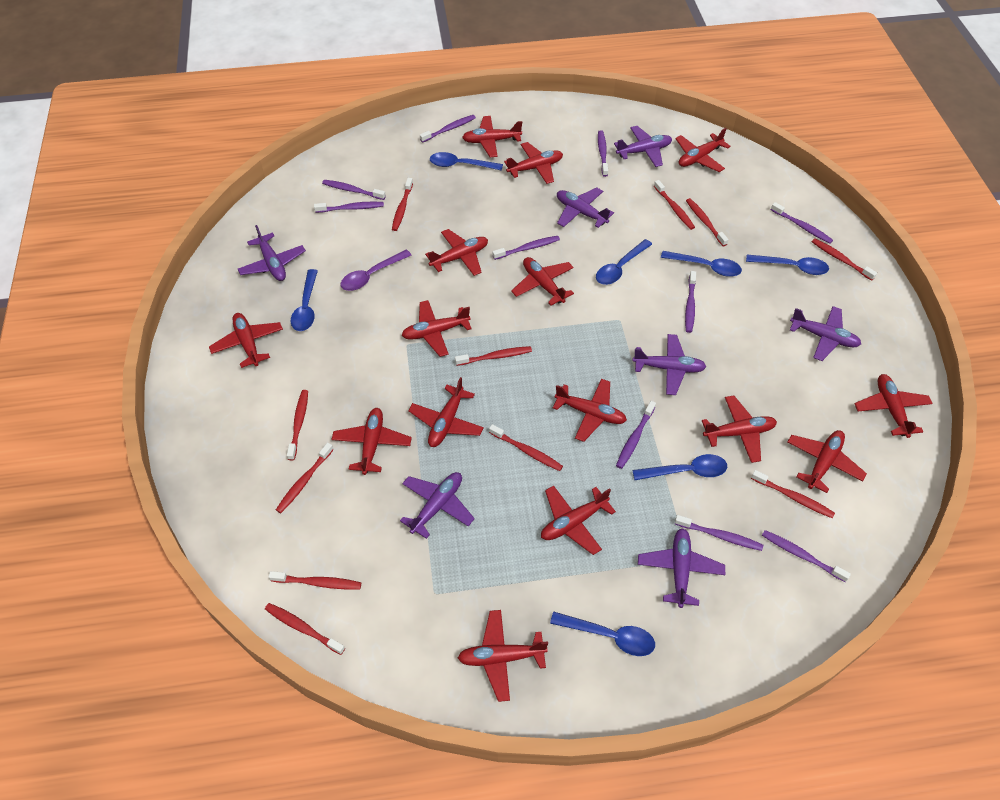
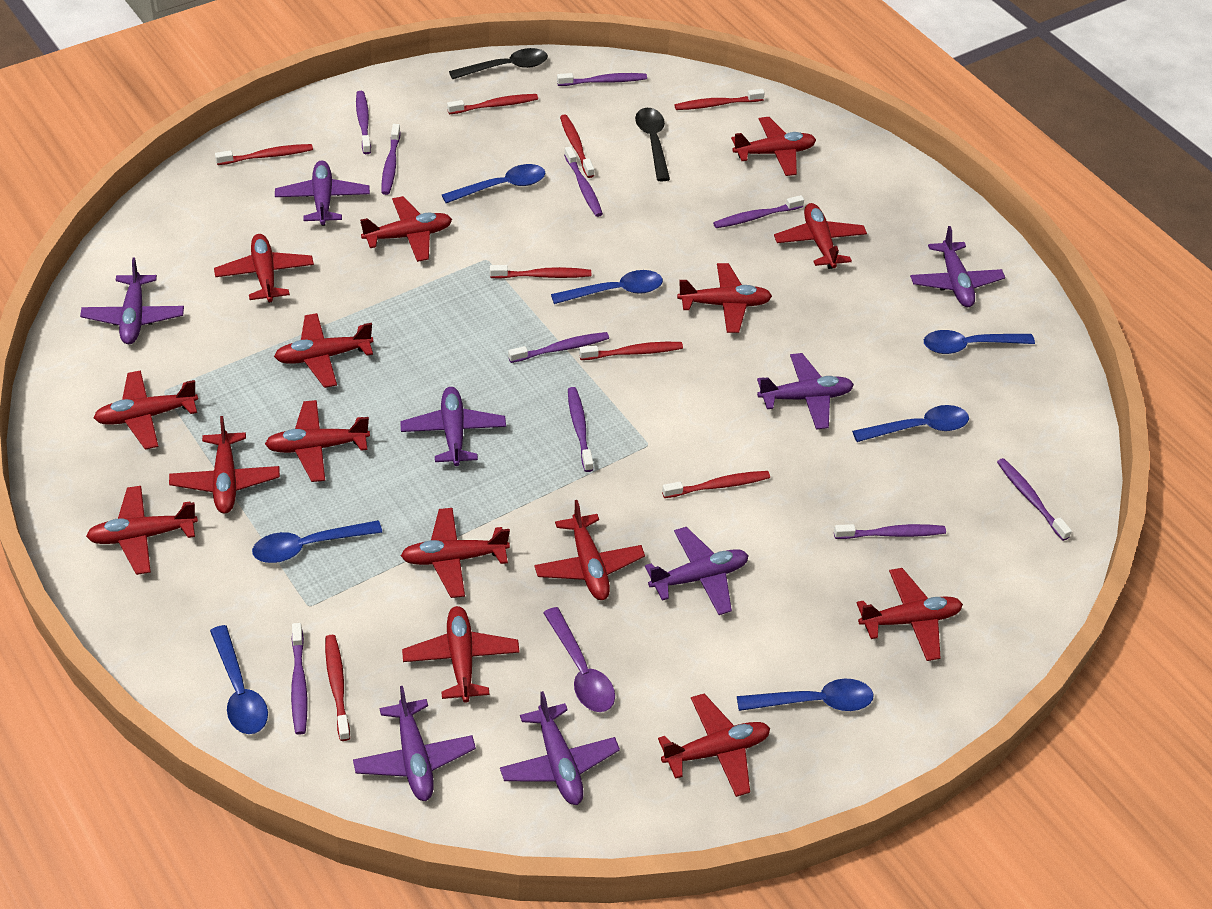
black spoon: none = 0 -> [449,48,548,79] [635,108,670,181] = 2
purple plane: [238,225,306,281] [400,472,475,539] [557,188,614,228] [614,126,672,167] [632,334,707,395] [638,528,725,608] [790,306,861,361] = 7 -> [80,257,184,344] [275,160,370,226] [353,686,476,801] [400,387,506,466] [500,691,620,805] [645,527,749,615] [757,353,854,430] [910,226,1005,307] = 8
red toothbrush: [265,603,345,655] [269,571,361,589] [276,443,334,513] [287,390,308,461] [392,178,413,231] [455,346,532,366] [489,424,563,471] [654,180,695,230] [686,198,729,246] [751,470,835,518] [812,238,877,281] = 11 -> [215,144,313,165] [325,635,350,741] [447,94,538,114] [490,265,591,279] [560,115,594,178] [579,342,683,360] [662,471,770,498] [675,89,765,110] = 8

